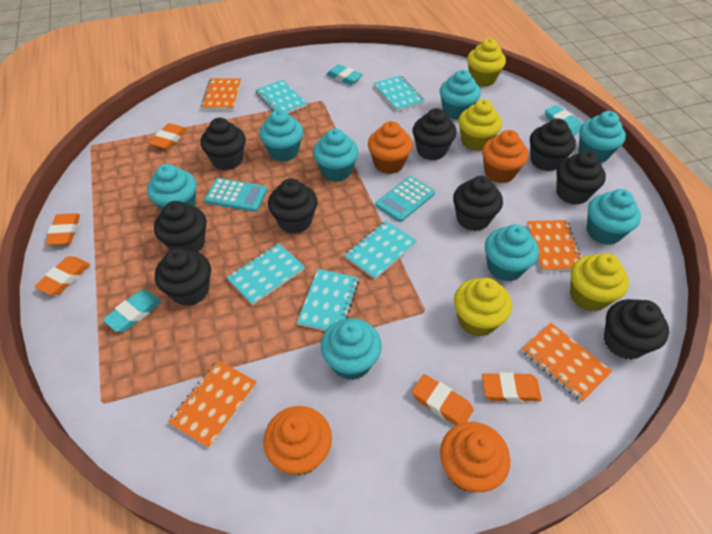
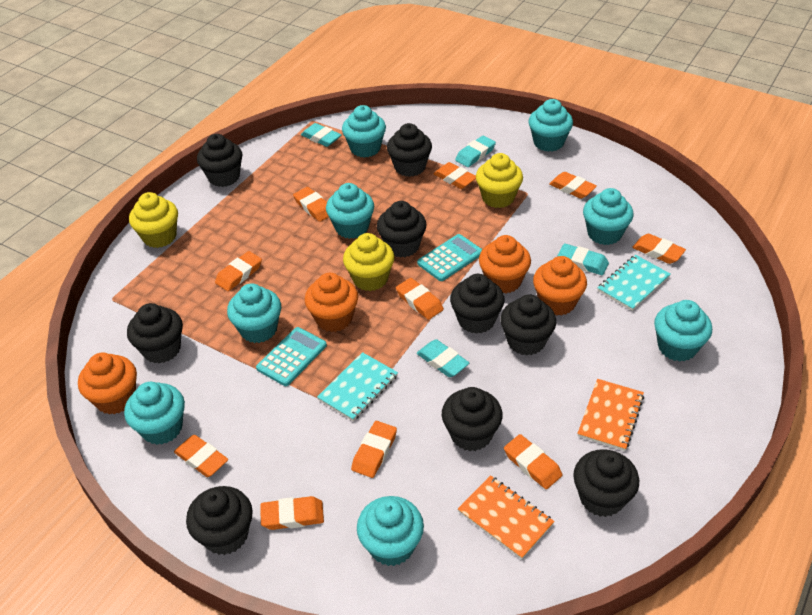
orange eraser: [34,256,90,295] [45,213,80,246] [149,123,187,150] [412,374,473,426] [482,372,542,402] = 5 -> [174,435,228,477] [215,251,262,291] [260,496,324,530] [293,187,329,222] [351,421,397,478] [396,278,444,320] [433,162,476,189] [504,434,563,489] [549,172,597,199] [632,234,686,264] = 10
orange notebook: [168,360,257,448] [201,78,241,110] [521,323,612,402] [527,220,581,271] = 4 -> [458,475,555,559] [577,379,644,451] = 2
turquoise eraser: [103,290,161,332] [326,64,363,85] [545,105,582,135] = 3 -> [301,123,341,147] [417,339,469,377] [455,136,496,167] [558,244,609,275] = 4
turquoise notebook: [226,244,305,305] [256,80,307,113] [297,269,359,331] [344,221,417,279] [374,75,425,112] = 5 -> [317,352,398,421] [598,255,671,311] = 2
yellow cupcake: [454,278,512,337] [458,99,502,151] [467,38,506,87] [570,253,629,311] = 4 -> [129,192,178,248] [343,233,394,291] [476,153,523,208] = 3

